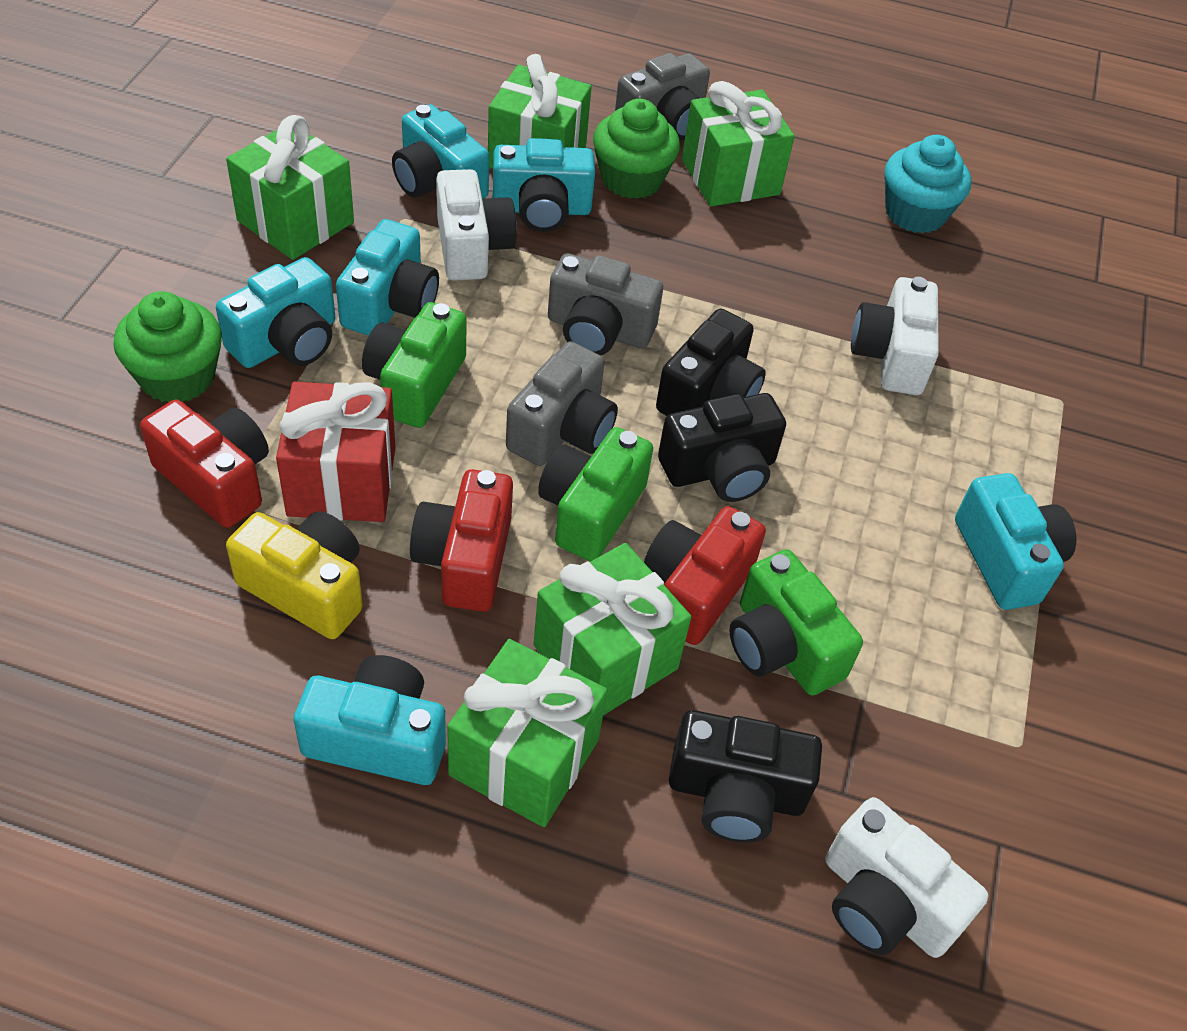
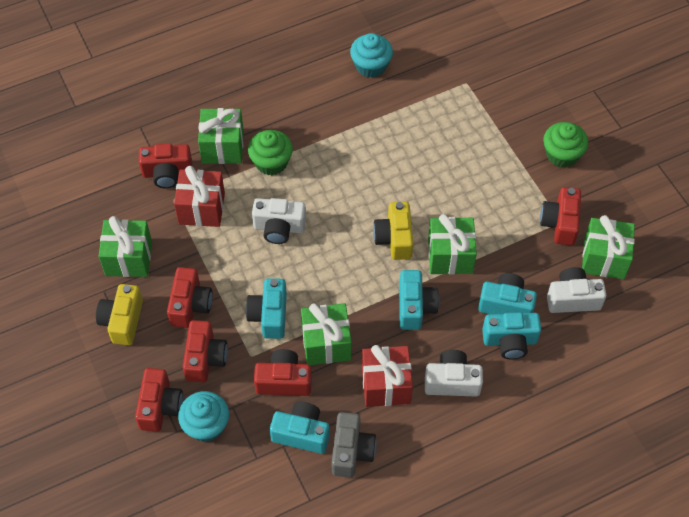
black camera: [656,309,766,416] [658,393,786,502] [669,710,822,843] = 3 -> none = 0
green camera: [362,302,466,428] [538,427,653,561] [729,549,863,696] = 3 -> none = 0
grey camera: [506,341,618,466] [548,253,663,355] [615,53,710,140] = 3 -> [332,412,376,478] = 1
red camera: [140,400,269,528] [410,469,513,612] [644,506,766,645] = 3 -> [135,368,183,432] [139,143,192,189] [167,267,212,328] [183,320,228,382] [254,349,312,396] [540,187,581,245] = 6
red gift: [276,382,395,522] = 1 -> [174,166,225,227] [362,345,413,407] = 2
turquoise camera: [216,257,335,368] [294,655,446,785] [336,219,439,336] [392,104,489,199] [493,138,595,232] [955,473,1076,610] = 6 -> [246,278,287,339] [270,402,330,454] [399,270,439,330] [478,273,537,314] [482,312,541,360] = 5
turquoise cupcake: [884,135,971,234] = 1 -> [178,391,229,442] [350,33,393,78] = 2
yellow camera: [226,511,363,639] = 1 -> [96,284,143,345] [373,202,413,260] = 2

